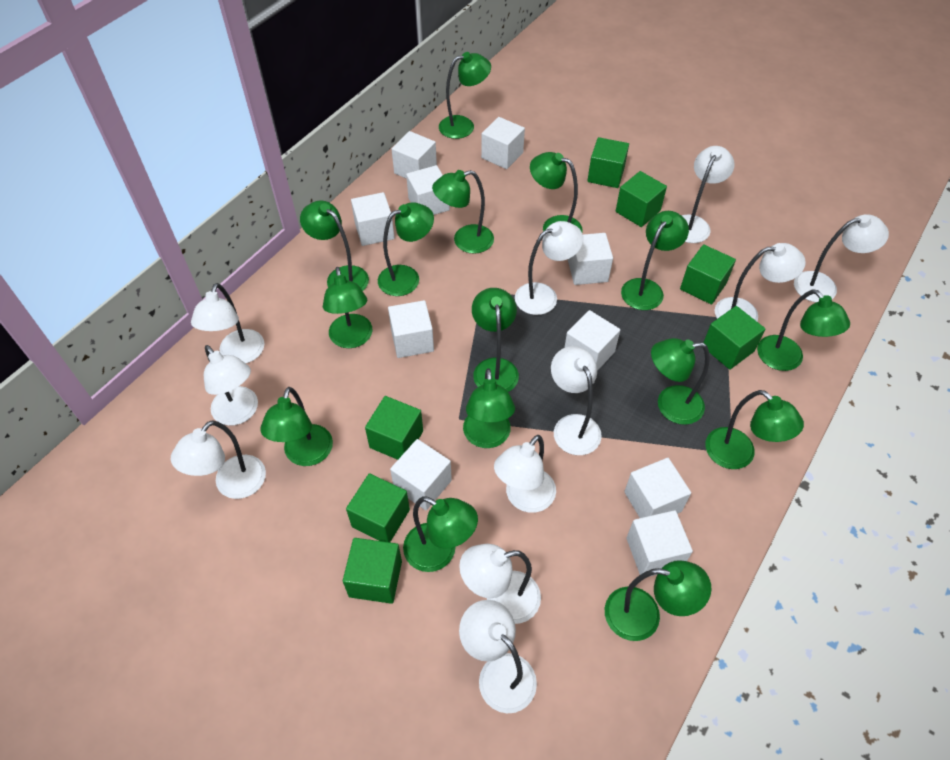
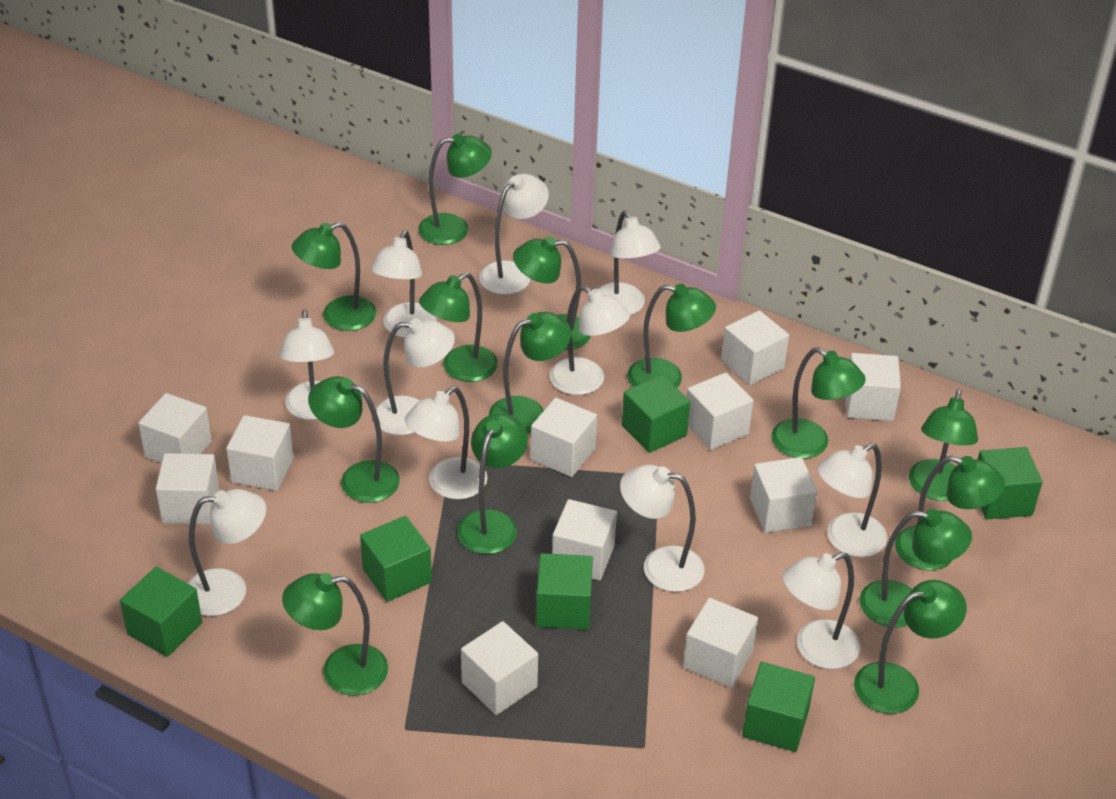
green cube: [343,538,402,604] [346,473,410,542] [365,396,423,460] [587,137,629,188] [616,171,667,227] [680,244,736,304] [703,306,765,370] = 7 -> [120,567,202,657] [360,516,432,602] [536,553,593,630] [622,375,690,453] [742,662,815,752] [977,447,1043,519] = 6
green lamp: [260,387,333,466] [300,201,369,291] [323,267,373,348] [378,202,434,296] [403,496,478,572] [432,170,494,254] [439,52,491,139] [463,368,515,448] [472,288,519,392] [530,152,582,232] [605,560,712,641] [621,211,689,310] [651,338,710,425] [705,390,804,469] [757,289,850,371] = 15 -> [282,573,388,695] [292,222,376,331] [308,376,400,503] [418,134,492,245] [419,272,498,382] [457,414,528,554] [489,312,572,434] [513,237,591,350] [627,284,716,388] [772,347,866,459] [854,580,967,714] [859,509,972,628] [895,455,1005,570] [909,389,978,501] = 14
white cube: [351,192,395,246] [388,300,434,358] [390,439,452,510] [392,131,437,179] [406,165,450,215] [481,117,525,169] [564,310,620,371] [568,233,613,285] [624,458,691,518] [626,510,693,576] = 10 -> [138,393,212,463] [156,453,219,525] [226,415,294,491] [461,621,538,715] [531,398,597,477] [552,499,617,580] [683,598,758,688] [686,372,753,450] [721,310,789,385] [750,457,817,533] [846,353,901,421] = 11

